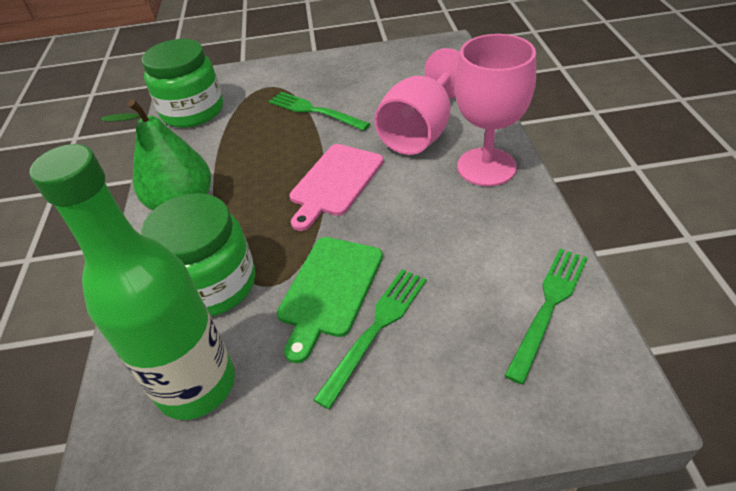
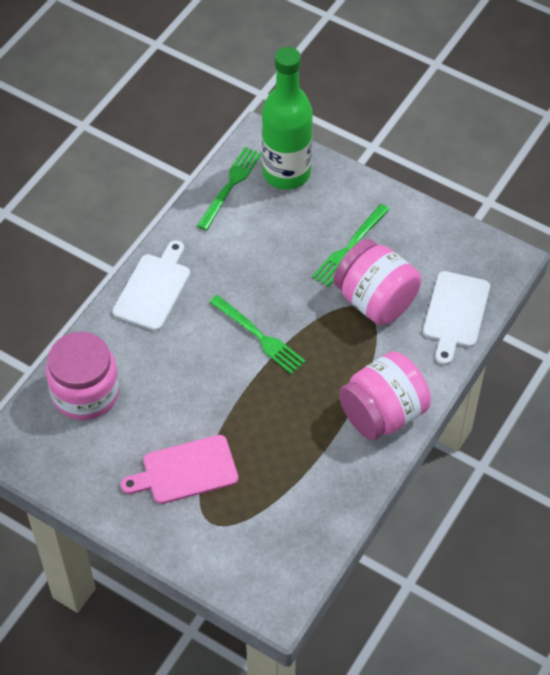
green cutting board: [277,237,383,363] = 1 -> none = 0
green jar: [141,193,255,316] [142,39,223,128] = 2 -> none = 0
green pear: [101,99,211,211] = 1 -> none = 0
pink goblet: [374,48,460,155] [455,34,536,186] = 2 -> none = 0
pink jar: none = 0 -> [46,332,119,420] [334,239,421,325] [339,352,431,440] = 3
white cutting board: none = 0 -> [113,240,190,331] [423,271,490,365] = 2

